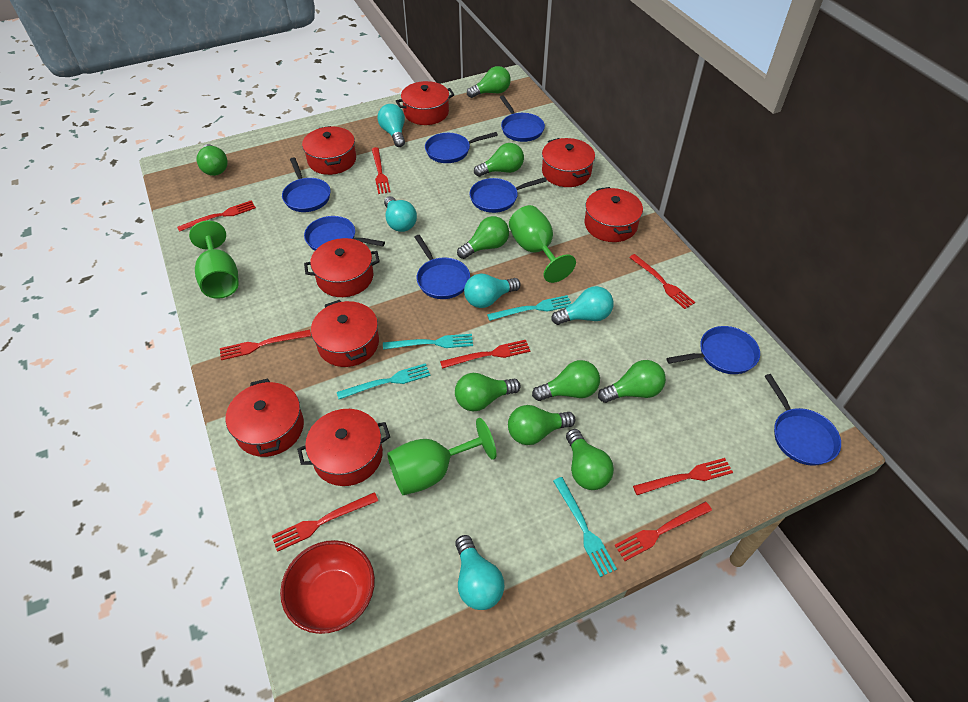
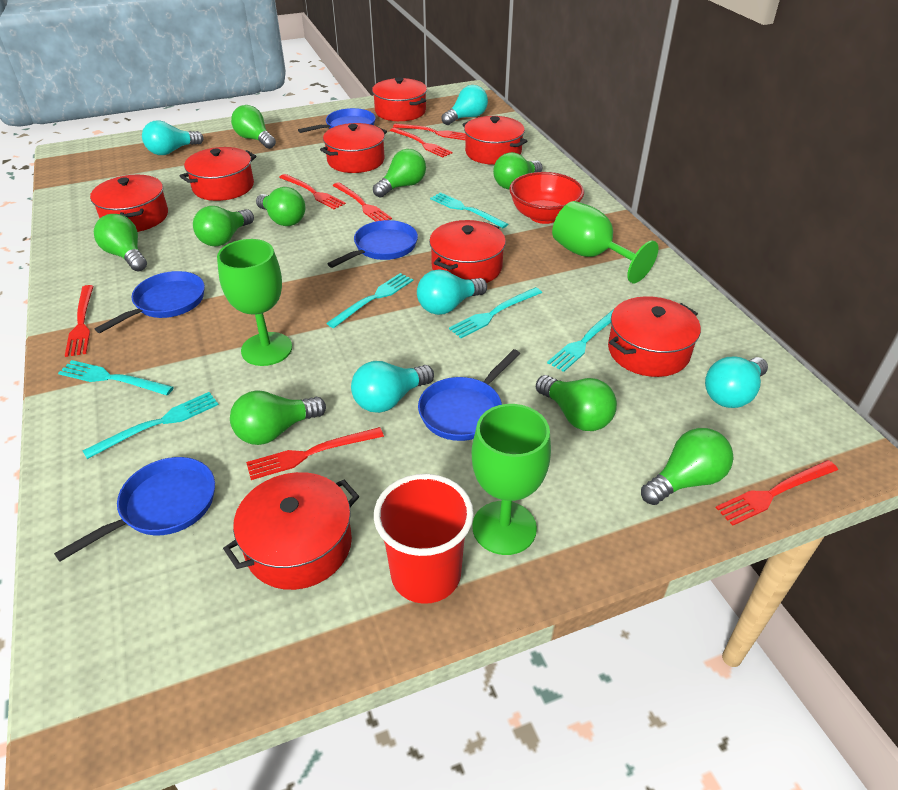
blue pan: [282,157,331,212] [304,216,385,251] [415,235,470,299] [425,132,498,163] [469,177,547,213] [500,95,545,142] [666,326,760,374] [765,374,841,466] = 8 -> [54,457,215,561] [95,271,205,333] [298,108,376,133] [327,220,418,268] [418,349,520,441] = 5
red cup: none = 0 -> [374,474,474,604] = 1
red fork: [177,200,256,232] [220,330,311,360] [272,492,378,552] [372,147,390,194] [440,340,530,369] [614,502,712,561] [629,254,695,309] [633,458,733,495] = 8 -> [65,285,94,357] [246,427,384,480] [279,174,346,209] [332,182,392,222] [390,128,453,157] [393,123,466,140] [716,460,838,526] = 7
turquoise fork: [337,363,431,399] [383,334,473,350] [487,295,571,321] [553,477,617,577] = 4 -> [58,360,174,396] [82,392,219,459] [326,273,413,328] [430,192,508,228] [449,287,542,338] [547,308,615,372] = 6

